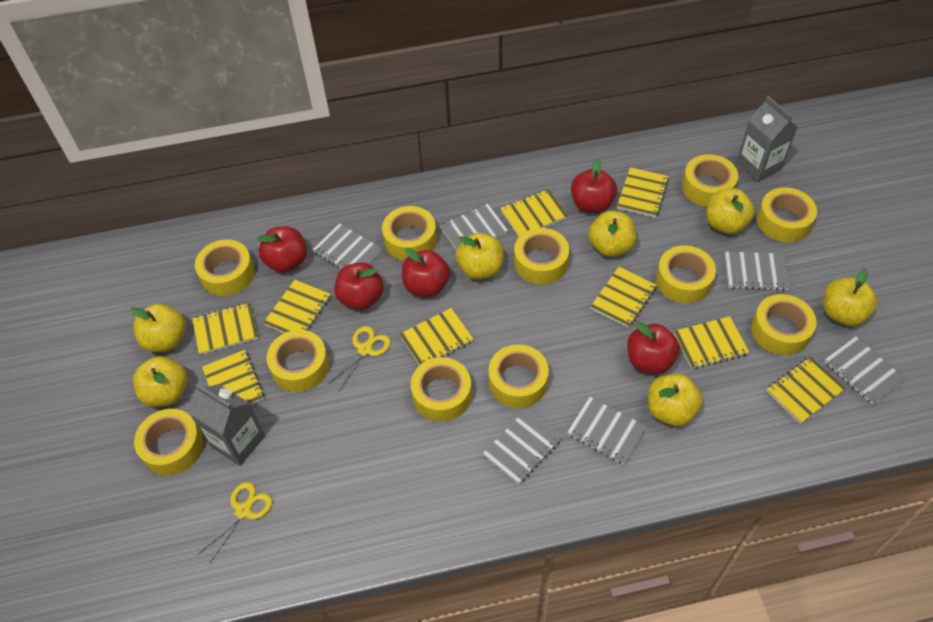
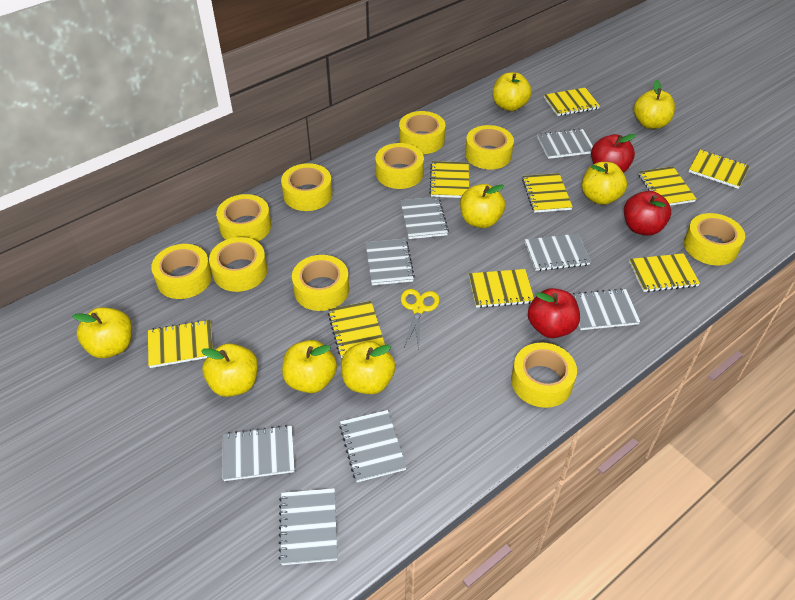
grey carton: [191,384,265,466] [736,96,798,182] = 2 -> none = 0
grey notebook: [313,223,382,269] [440,204,508,251] [483,410,562,484] [567,397,647,465] [725,251,789,291] [824,336,905,405] = 6 -> [223,425,295,481] [279,488,338,565] [339,410,407,482] [366,239,415,285] [400,197,449,239] [525,234,591,271] [537,129,593,159] [572,288,640,330] = 8
red apple: [257,226,307,273] [334,262,384,310] [402,248,450,297] [571,158,617,213] [627,322,680,374] = 5 -> [528,288,580,338] [591,134,636,173] [624,191,671,235] = 3
yellow apple: [130,304,186,352] [133,356,188,407] [456,233,504,280] [588,211,636,257] [648,374,703,426] [706,188,755,234] [824,269,878,326] = 7 -> [72,307,132,358] [201,343,258,397] [282,340,337,393] [341,341,396,394] [460,184,505,228] [493,72,532,111] [582,162,627,205] [634,80,675,129] = 8
yellow scissors: [197,482,272,564] [327,326,391,393] = 2 -> [401,289,440,350] = 1
yellow tape: [134,409,203,475] [195,239,255,296] [267,330,329,392] [382,206,437,261] [411,357,472,422] [489,344,549,408] [514,228,569,284] [656,245,716,304] [682,154,738,207] [751,294,817,355] [757,187,817,242] = 11 -> [151,244,212,299] [209,237,267,292] [216,194,271,242] [281,163,333,211] [292,255,349,311] [375,143,424,189] [399,111,445,154] [465,125,514,169] [511,343,577,408] [684,213,745,266] = 10

